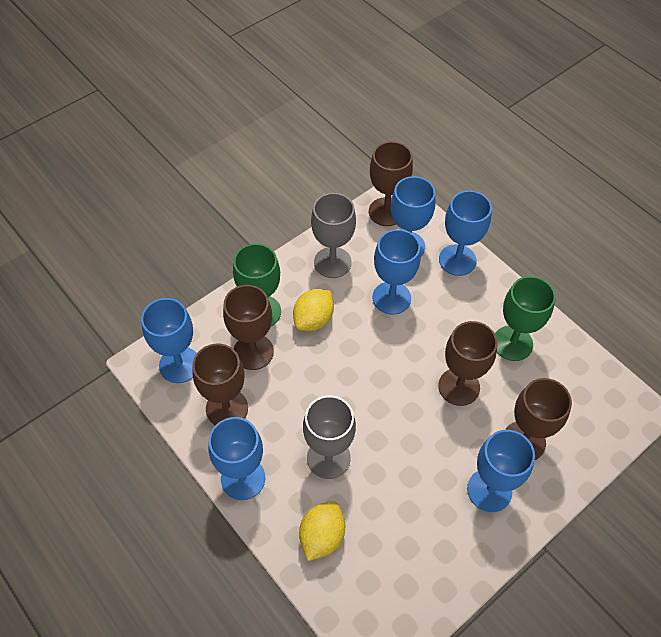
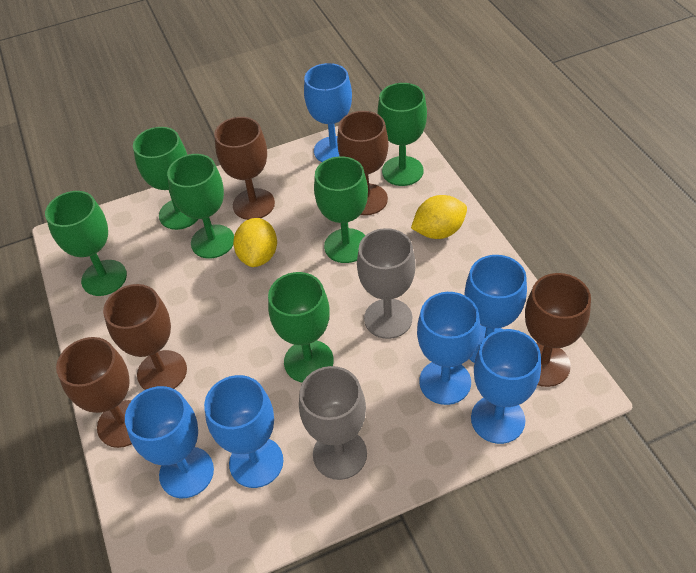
green goblet: [233,243,281,326] [495,276,556,361] = 2 -> [45,191,127,296] [133,127,198,230] [167,154,234,259] [268,272,334,383] [314,156,368,263] [377,83,427,186] = 6

